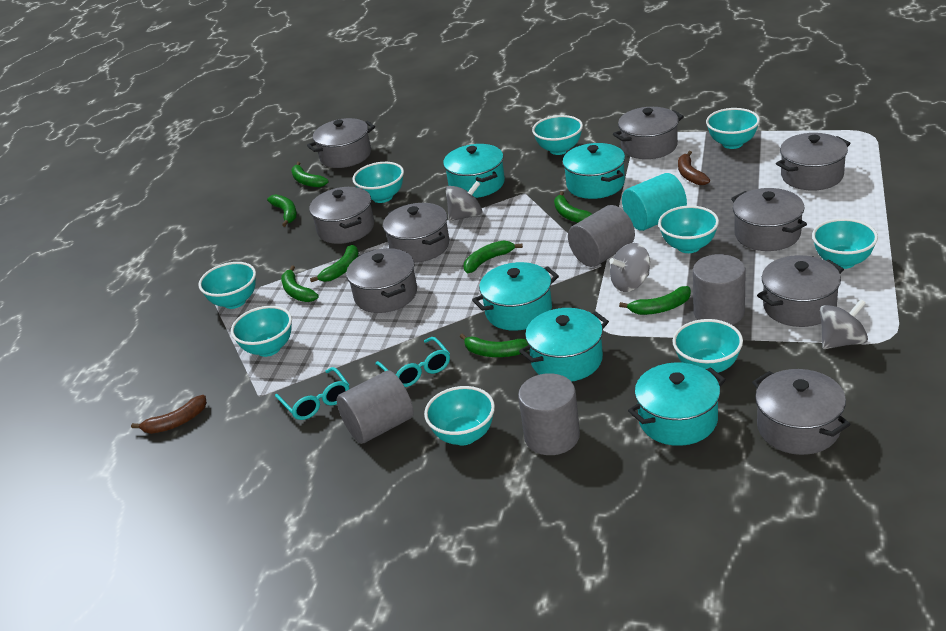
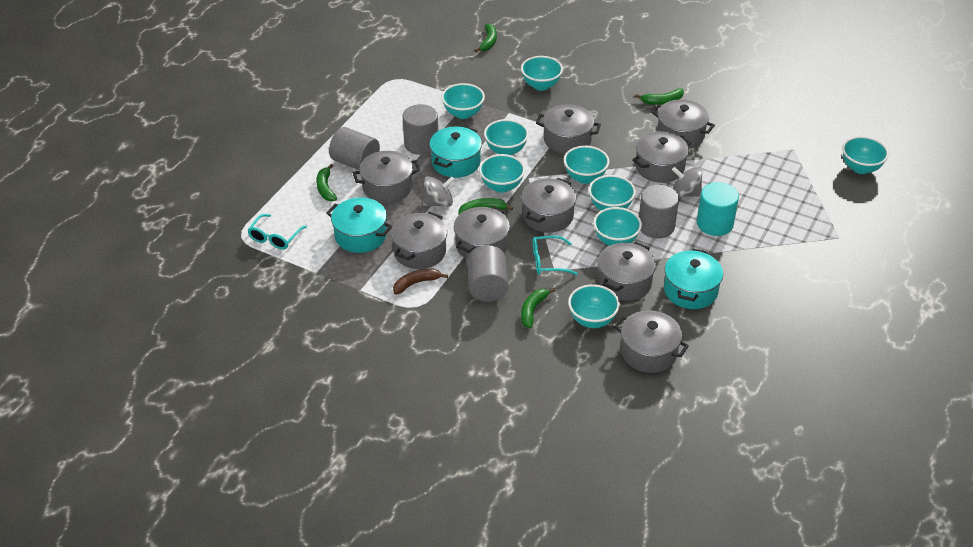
brown banana: [131,395,207,434] [678,151,710,185] = 2 -> [393,268,448,295] = 1
green banana: [267,194,297,227] [281,265,319,302] [291,162,328,187] [310,245,359,282] [460,333,528,357] [464,241,523,273] [554,191,592,223] [619,286,691,315] = 8 -> [316,164,337,201] [458,198,513,215] [475,24,497,52] [521,288,556,328] [635,88,684,105] = 5
grey spinning top: [446,181,483,221] [609,243,650,292] [820,299,868,349] = 3 -> [423,176,455,207] [672,167,702,197] = 2
turquoise pot: [443,144,505,198] [472,262,559,331] [519,308,609,382] [563,143,625,199] [628,363,726,446] = 5 -> [326,198,392,253] [429,126,482,178] [664,249,723,309] = 3

